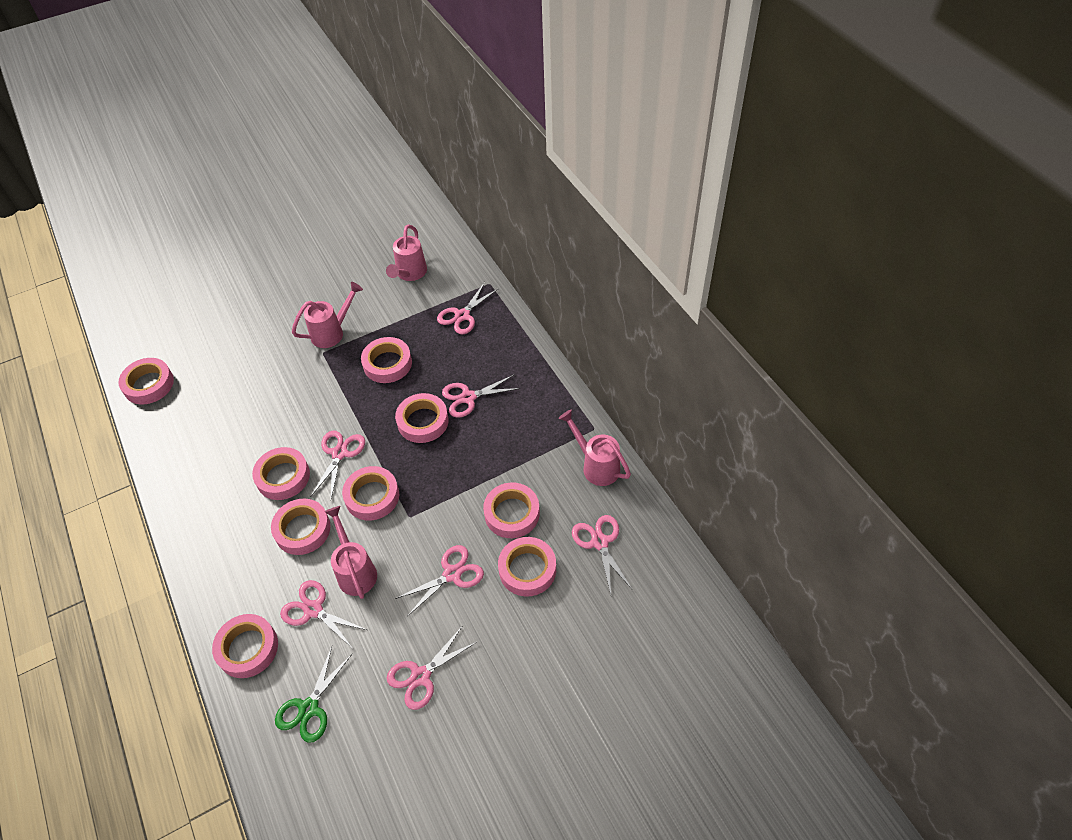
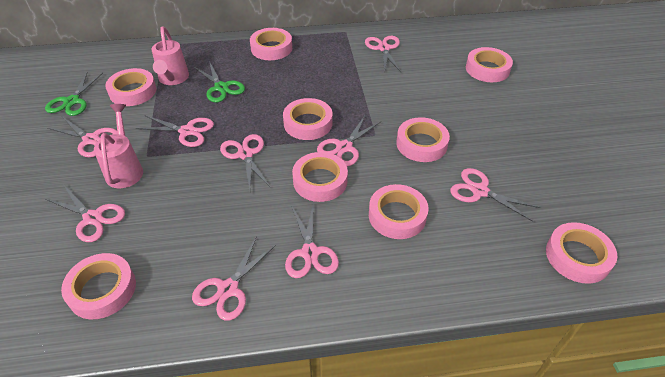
green scissors: [275,646,352,743] = 1 -> [45,72,103,116] [194,61,245,103] = 2
pink scissors: [280,580,367,649] [310,430,365,498] [387,627,477,710] [395,545,484,617] [437,282,499,334] [442,375,521,418] [572,515,632,594] = 7 -> [46,186,125,242] [47,117,117,158] [136,115,214,147] [192,236,276,321] [220,134,271,190] [285,202,339,278] [317,116,380,167] [365,36,401,73] [450,168,541,222] = 9
pink watering can: [292,282,363,348] [325,506,377,599] [386,225,427,281] [559,410,631,486] = 4 -> [94,104,143,188] [152,26,189,85] = 2

